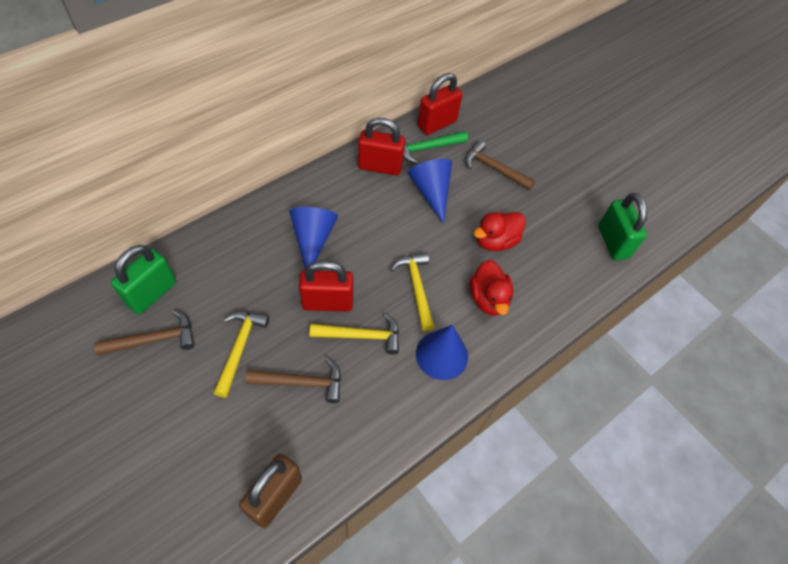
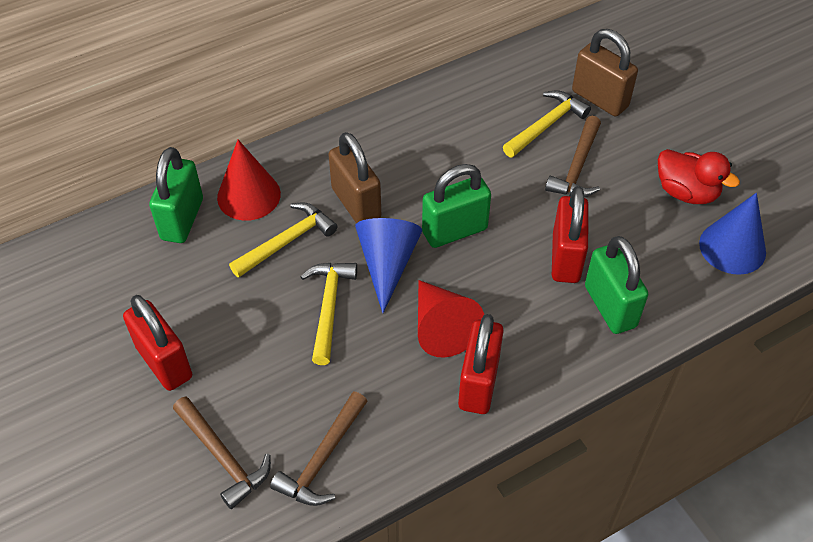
blue cone: [289,207,338,269] [408,159,452,224] [416,325,468,380] = 3 -> [355,218,422,313] [699,193,766,275] = 2
brown padlock: [239,454,302,528] = 1 -> [328,132,381,223] [572,29,638,117] = 2
green hammer: [400,131,468,164] = 1 -> none = 0
green padlock: [111,245,176,314] [598,193,647,260] = 2 -> [149,147,203,243] [422,164,491,248] [585,236,648,334] = 3
red cone: none = 0 -> [217,140,281,221] [418,280,484,358] = 2
red duck: [470,260,513,316] [474,212,526,251] = 2 -> [658,149,740,204] = 1

